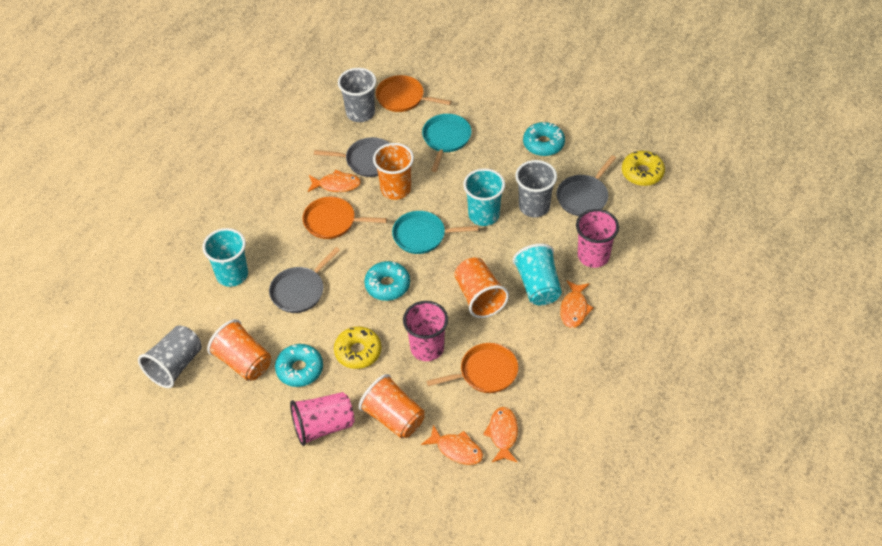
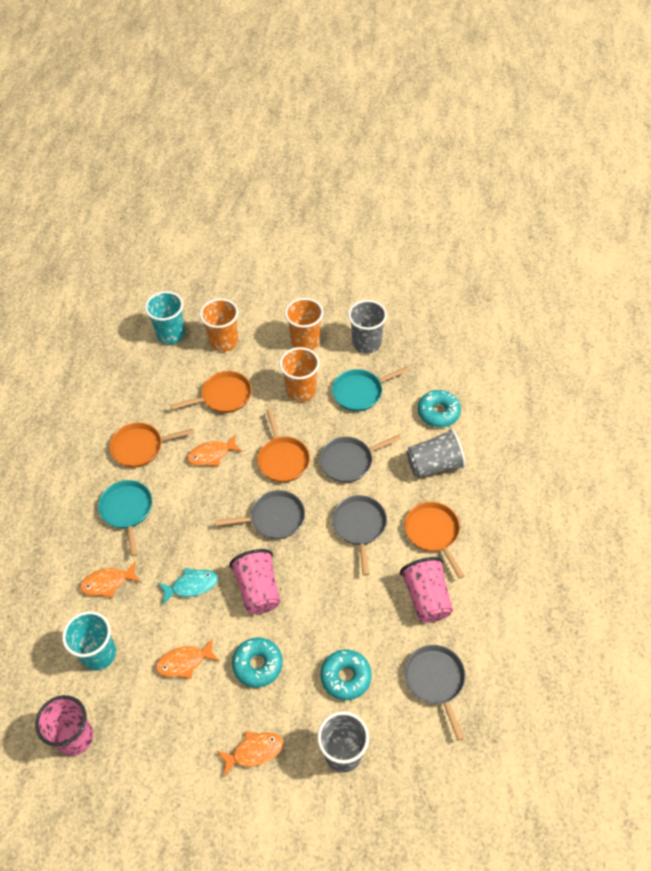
grey pan: [269,247,340,313] [314,137,389,177] [556,155,616,216] = 3 -> [215,490,305,539] [319,435,401,483] [332,495,387,576] [404,645,466,741] = 4
orange cup: [207,319,271,381] [359,374,425,439] [373,143,414,200] [454,257,509,318] = 4 -> [200,298,238,352] [279,347,320,402] [285,298,324,350] = 3
orange pan: [302,197,387,239] [376,75,452,112] [427,343,518,393] = 3 -> [109,423,194,467] [171,371,252,413] [257,409,310,482] [404,502,464,579] = 4
turquoise cup: [202,228,248,287] [463,168,505,226] [513,243,562,306] = 3 -> [62,611,116,671] [145,291,185,344] = 2
turquoise fish: none = 0 -> [158,568,218,604] = 1
yellow donut: [334,327,381,369] [622,151,665,186] = 2 -> none = 0

